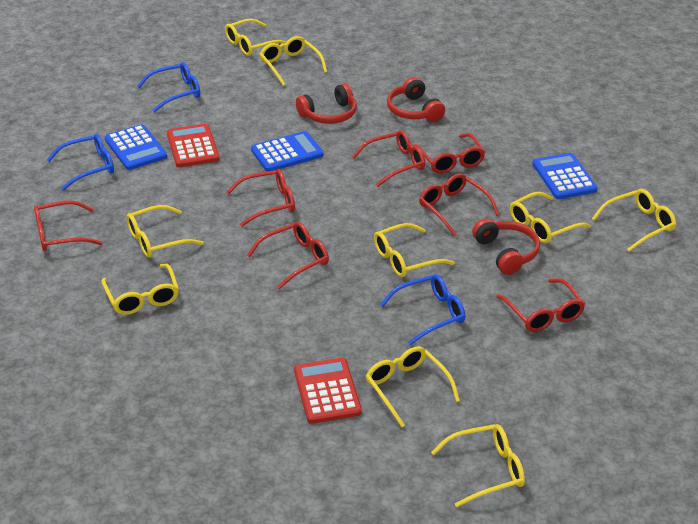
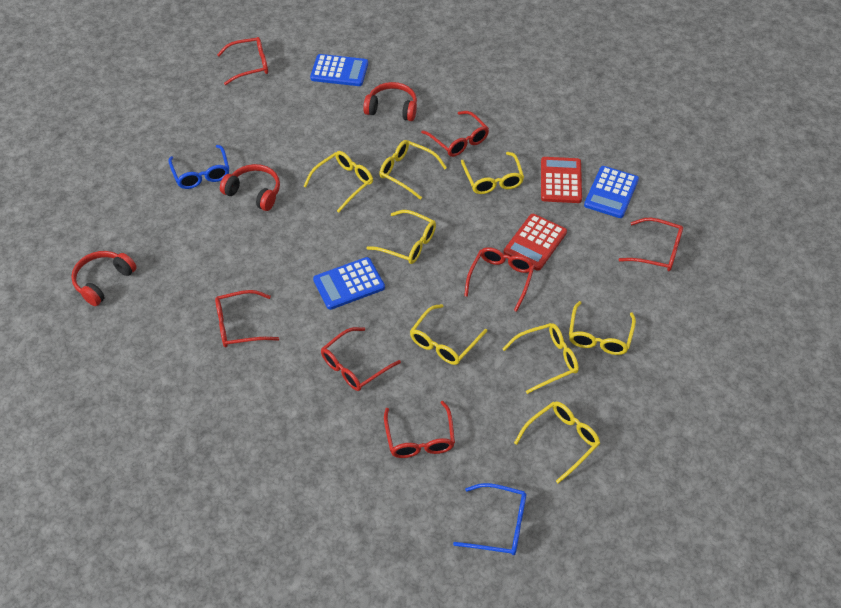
blue glasses: [47,134,114,191] [137,62,201,112] [380,274,465,345] = 3 -> [168,145,229,189] [453,483,526,555] = 2
yellow glasses: [101,263,179,315] [126,205,204,258] [225,19,286,56] [260,36,327,86] [366,346,460,427] [374,223,455,277] [431,424,525,507] [510,192,591,243] [592,189,676,252] = 9 -> [303,151,373,213] [366,210,436,264] [379,140,447,200] [410,304,487,365] [461,152,524,194] [503,323,579,394] [514,401,600,484] [569,301,636,355] = 8

